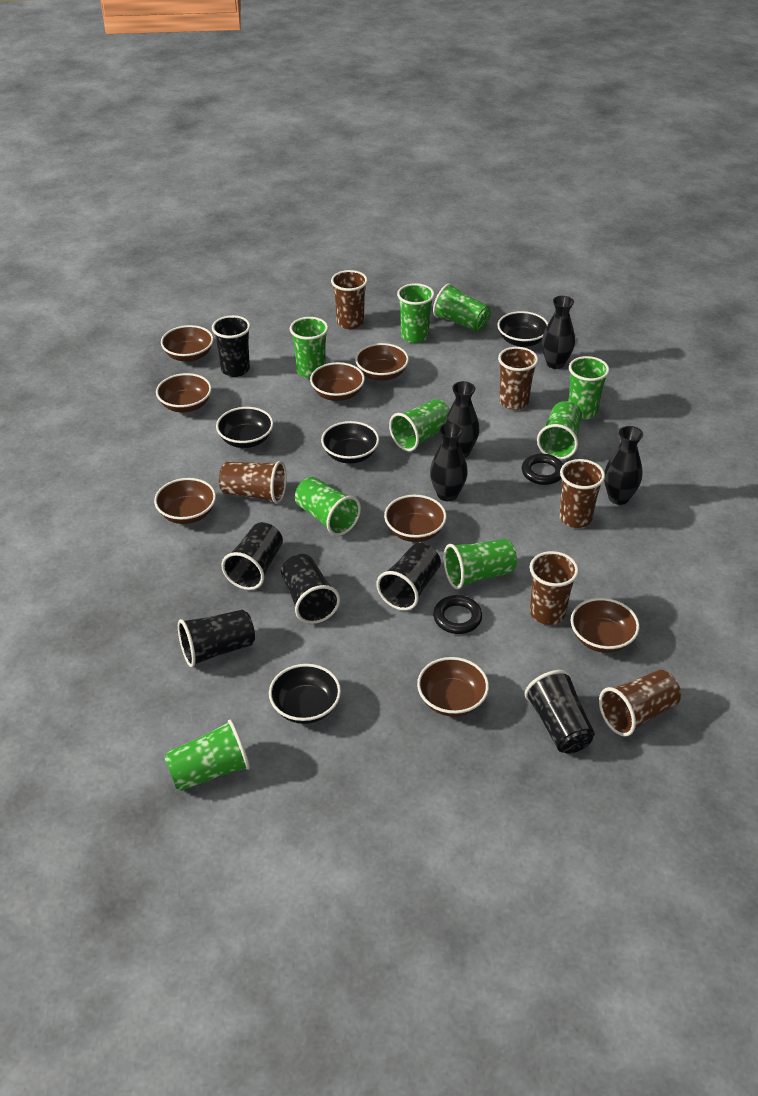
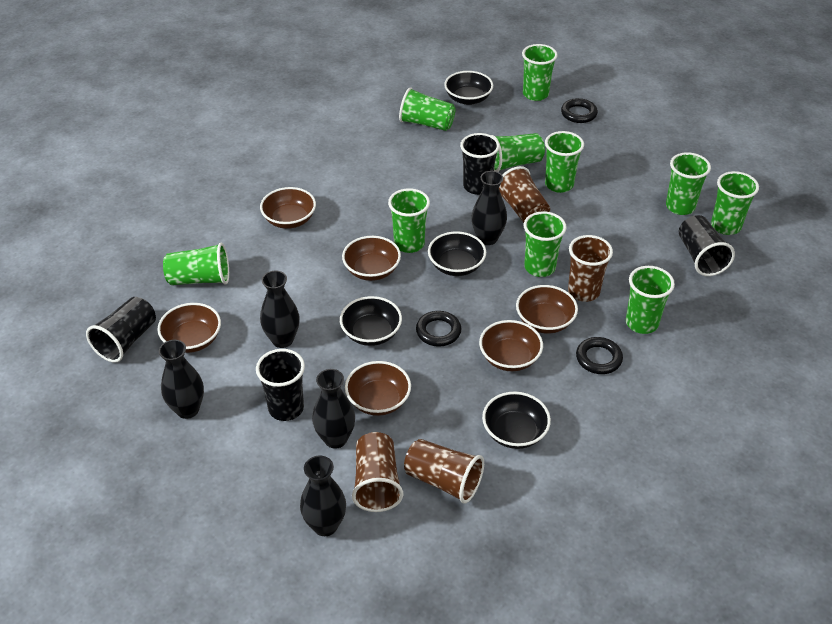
black cup: [178,610,255,667] [212,315,251,377] [221,522,283,590] [281,554,340,624] [376,543,441,611] [525,670,595,753] = 6 -> [86,297,156,362] [256,349,305,421] [460,133,500,195] [679,215,735,276] = 4
black ring: [433,595,482,634] [522,454,564,485] = 2 -> [416,311,461,347] [561,98,598,123] [576,337,623,374] = 3
black vase: [430,423,468,501] [444,381,479,458] [542,296,575,369] [604,426,643,505] = 4 -> [159,340,204,419] [260,270,300,348] [300,456,346,536] [312,369,355,449] [471,171,507,245] = 5
brown bowl: [154,478,216,524] [156,373,212,412] [161,325,214,362] [310,362,365,401] [355,343,409,381] [384,495,447,542] [417,657,489,717] [571,598,640,653] = 8 -> [157,303,221,353] [260,187,316,229] [342,236,401,281] [345,361,411,416] [479,320,543,371] [516,285,578,334] = 6
brown cup: [219,461,287,504] [331,270,368,329] [498,347,538,410] [530,551,579,625] [559,459,605,528] [599,670,681,737] = 6 -> [352,432,403,512] [404,439,484,504] [499,166,550,223] [568,235,613,302] = 4
green cup: [164,720,250,791] [290,317,328,378] [295,477,361,536] [389,399,450,452] [397,283,435,343] [433,283,491,332] [444,539,517,589] [537,401,582,460] [569,356,609,420] = 9 -> [163,243,229,285] [388,188,430,253] [399,87,456,131] [491,133,545,172] [522,44,558,101] [524,211,566,277] [545,131,584,193] [626,266,675,334] [666,152,711,215] [711,171,759,235] = 10

